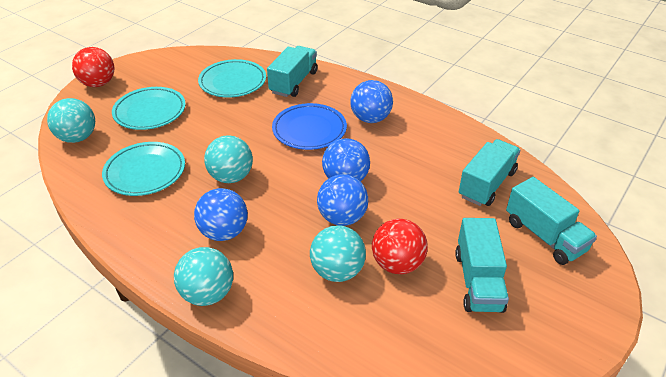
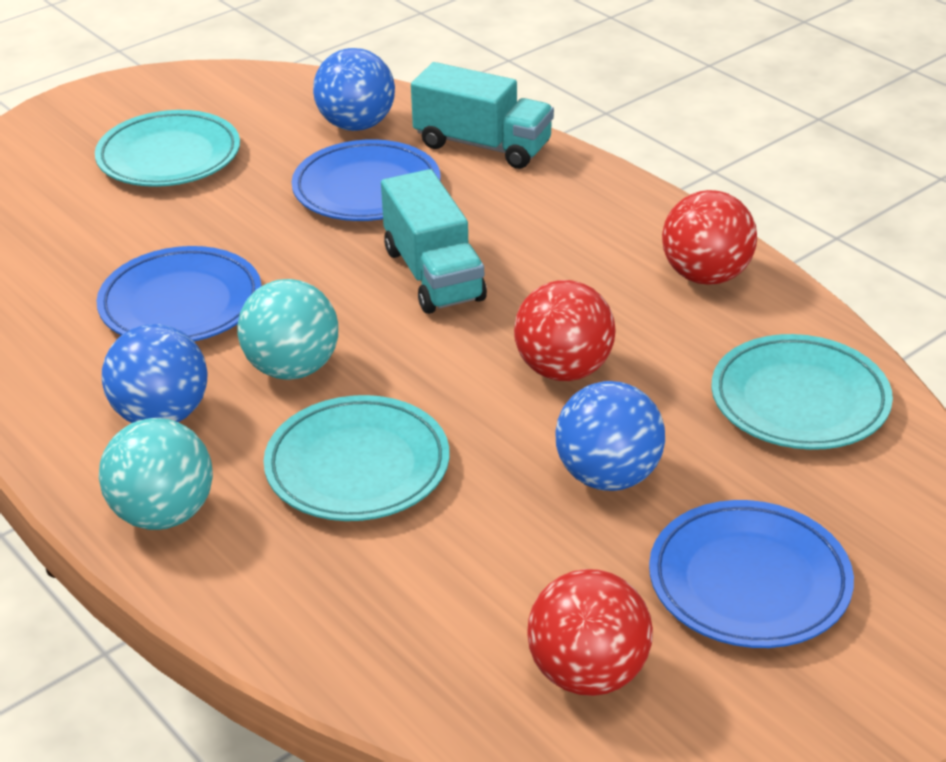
blue ball: [194,188,248,241] [317,174,368,226] [322,138,370,182] [350,80,393,123] = 4 -> [102,324,208,423] [313,48,395,131] [555,381,665,491] = 3
blue plate: [272,103,347,150] = 1 -> [96,246,262,342] [292,139,441,221] [649,500,854,648] = 3
red ball: [72,47,114,87] [372,219,428,274] = 2 -> [514,280,616,381] [527,569,653,696] [662,190,757,285] = 3
turquoise ball: [47,98,95,143] [174,247,233,306] [204,135,253,183] [310,225,366,282] = 4 -> [99,418,213,530] [237,279,338,380] = 2
turquoise truck: [267,46,318,97] [455,218,509,313] [459,139,520,206] [506,177,597,265] = 4 -> [381,169,487,314] [411,62,554,169] = 2

